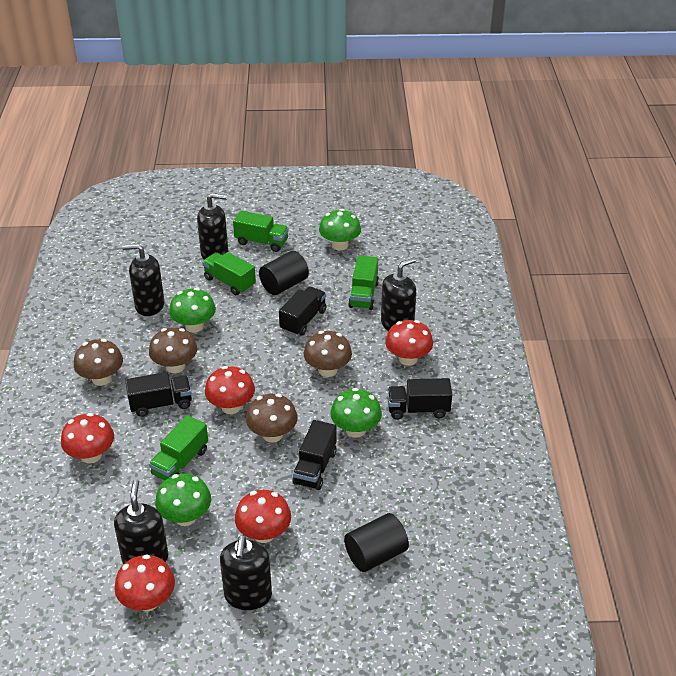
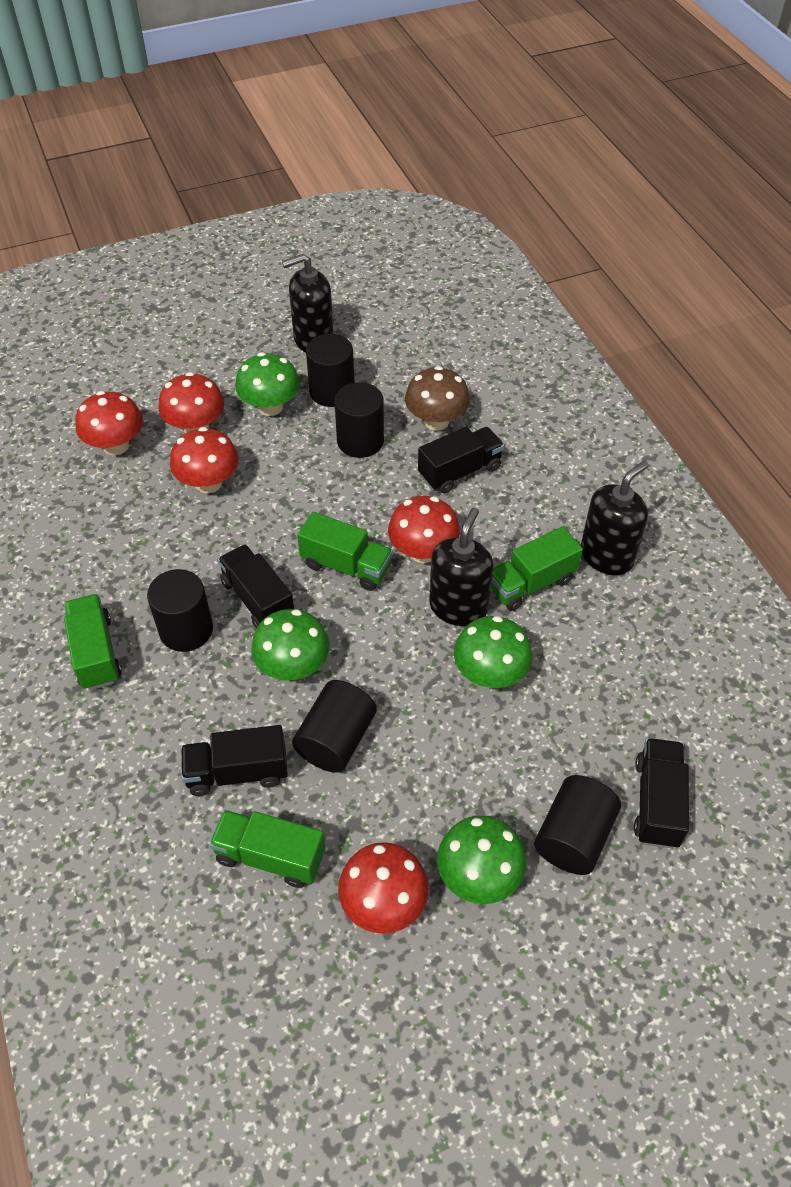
black cylinder: [259,251,309,295] [344,513,409,572] = 2 -> [147,569,213,652] [292,680,377,773] [306,334,354,407] [334,382,384,458] [534,775,621,875] = 5
black soap dispenser: [114,479,169,564] [122,244,164,316] [197,193,228,259] [220,535,272,610] [381,258,416,331] = 5 -> [282,254,334,352] [429,508,494,626] [581,461,649,576] = 3
brown mushroom: [74,339,123,386] [149,327,197,373] [246,394,297,443] [303,331,352,377] = 4 -> [405,366,470,430] = 1

